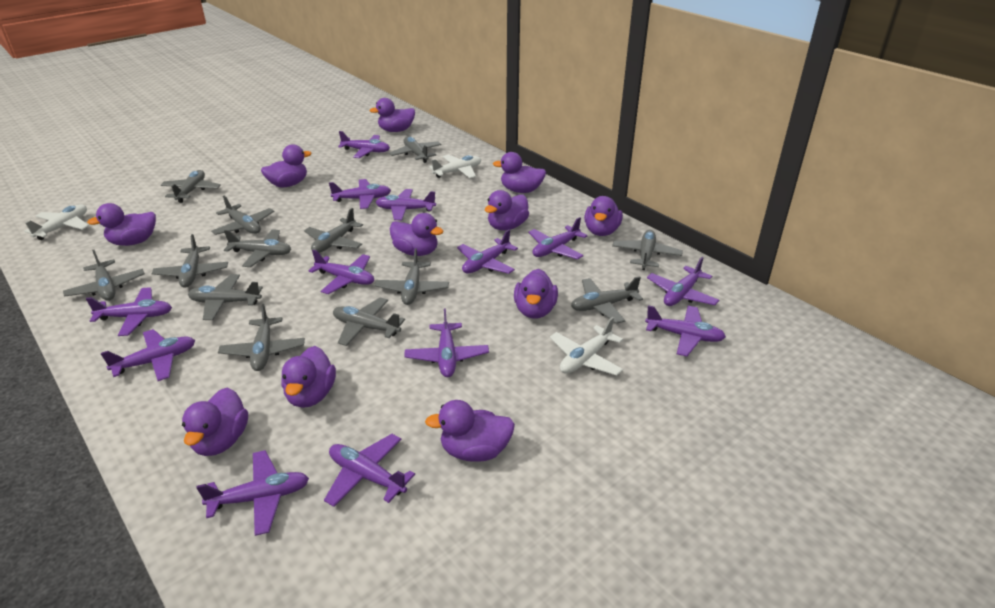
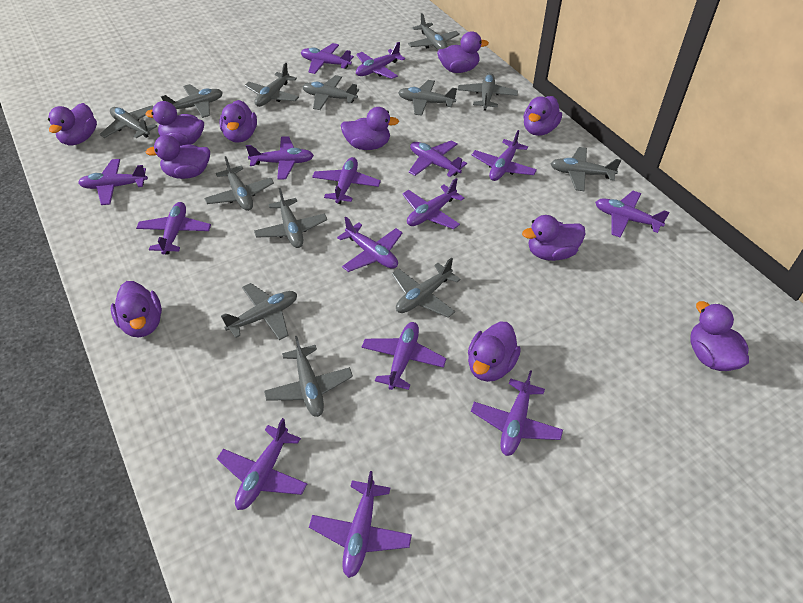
purple plane: [86,287,172,336] [101,329,195,381] [196,450,309,536] [309,250,374,294] [324,434,415,507] [329,179,391,209] [338,131,390,158] [375,189,436,220] [405,309,489,377] [457,230,518,274] [528,217,588,259] [645,305,726,356] [647,257,719,306] = 13 -> [78,159,148,205] [136,202,211,254] [217,418,307,510] [246,136,314,180] [301,43,354,74] [309,471,412,578] [312,157,381,204] [337,217,403,272] [356,42,405,79] [362,322,446,390] [402,178,464,229] [409,140,467,177] [471,370,563,456] [472,130,537,181] [595,191,670,238] = 15
white plane: [24,204,89,240] [429,155,481,178] [550,317,623,376] = 3 -> none = 0

